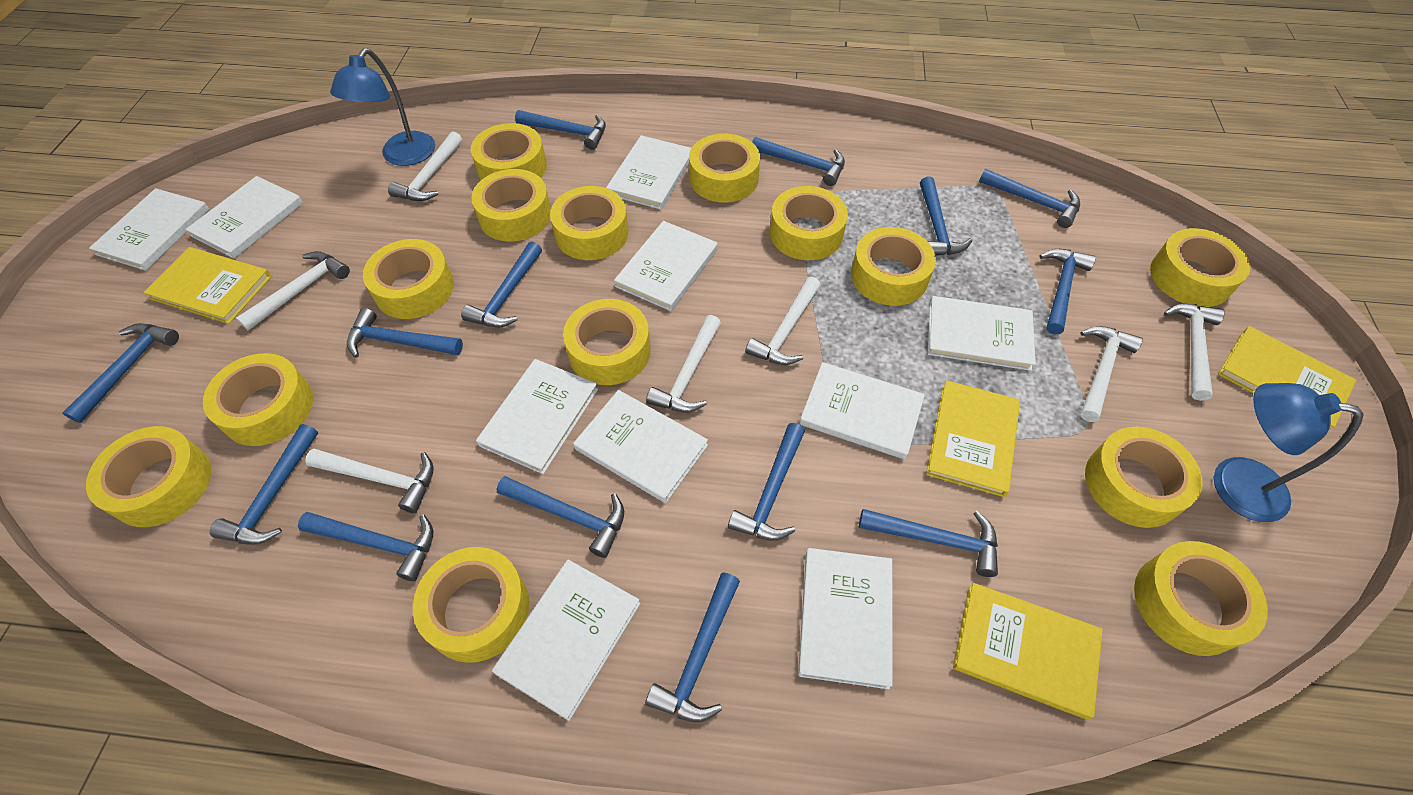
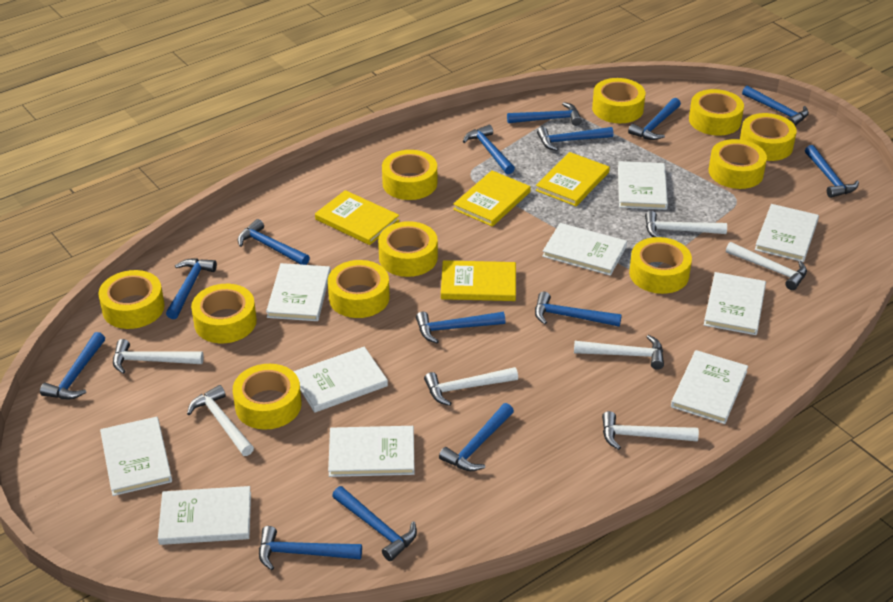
blue lamp: [330,48,435,166] [1214,383,1364,522] = 2 -> none = 0
yellow tape: [86,426,211,527] [203,353,313,446] [363,239,454,319] [413,547,529,663] [471,123,547,180] [471,169,551,242] [550,186,629,260] [563,299,651,385] [689,134,760,203] [770,186,848,260] [851,227,936,306] [1085,427,1203,528] [1134,541,1268,656] [1150,228,1250,307] = 14 -> [98,270,165,329] [191,284,257,343] [233,364,302,430] [328,260,390,318] [378,221,438,277] [382,150,437,200] [592,78,645,123] [629,237,692,294] [689,89,744,136] [709,139,767,189] [740,113,797,161] = 11

